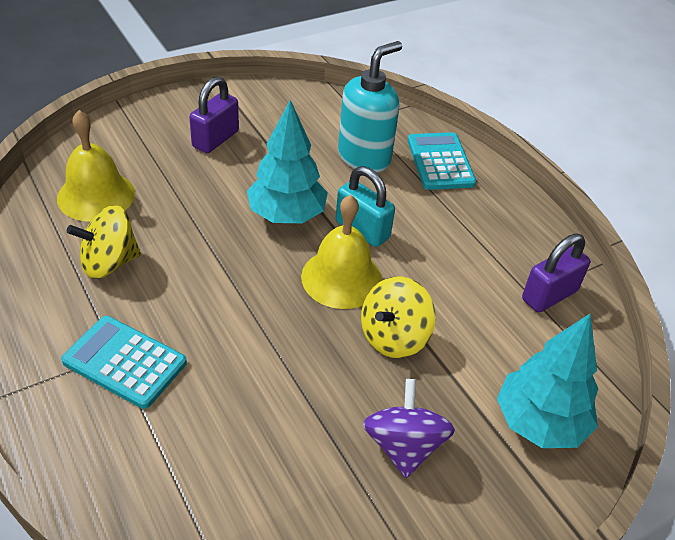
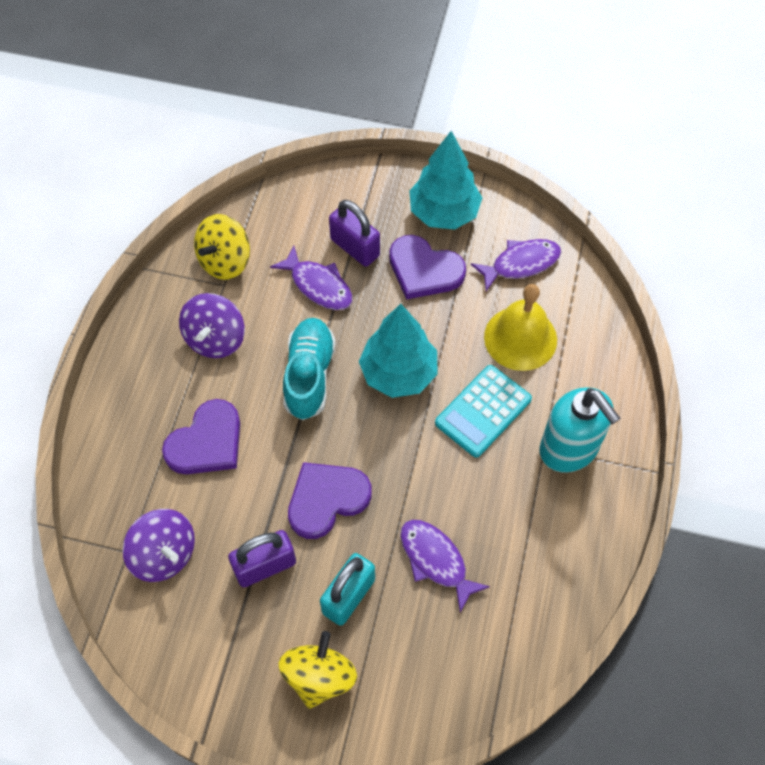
purple fish: none = 0 -> [270,246,352,310] [400,520,490,613] [471,239,561,291] = 3
purple heart: none = 0 -> [162,399,240,474] [288,462,372,539] [389,235,466,299] = 3
purple spinning top: [363,379,455,478] = 1 -> [123,509,195,582] [179,293,245,358] = 2
turquoise calculator: [61,316,187,409] [408,132,476,190] = 2 -> [435,365,532,458] = 1
turquoise shoe: none = 0 -> [283,318,336,420] = 1
yellow bell: [57,110,135,222] [301,195,382,309] = 2 -> [484,284,557,371] = 1

